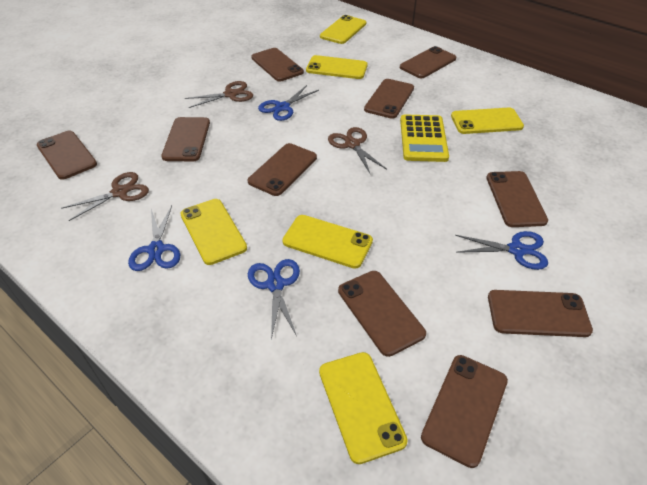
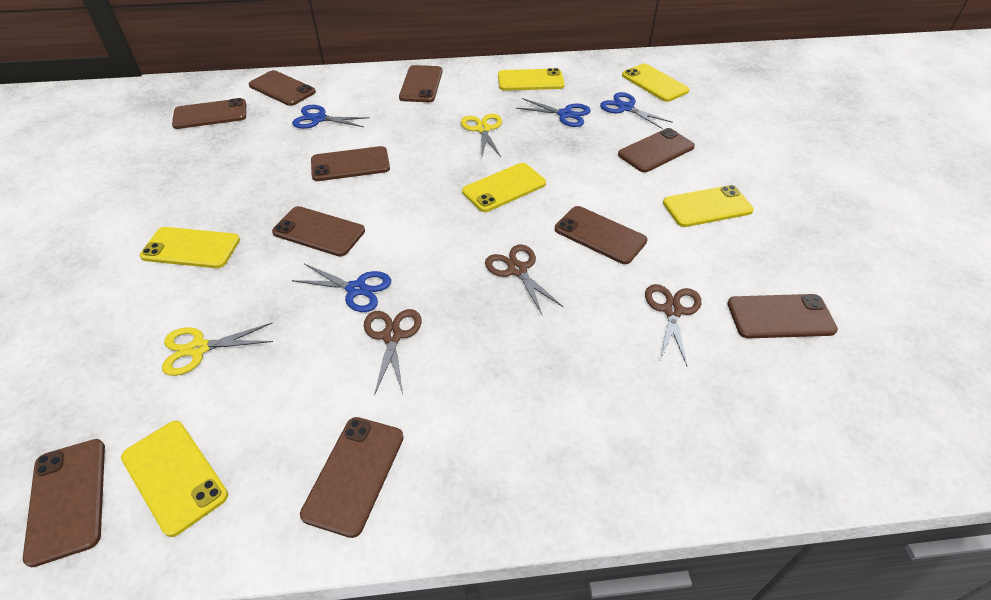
yellow calculator: [400,114,449,162] = 1 -> none = 0
yellow scissors: none = 0 -> [162,323,273,376] [461,114,502,157] = 2

